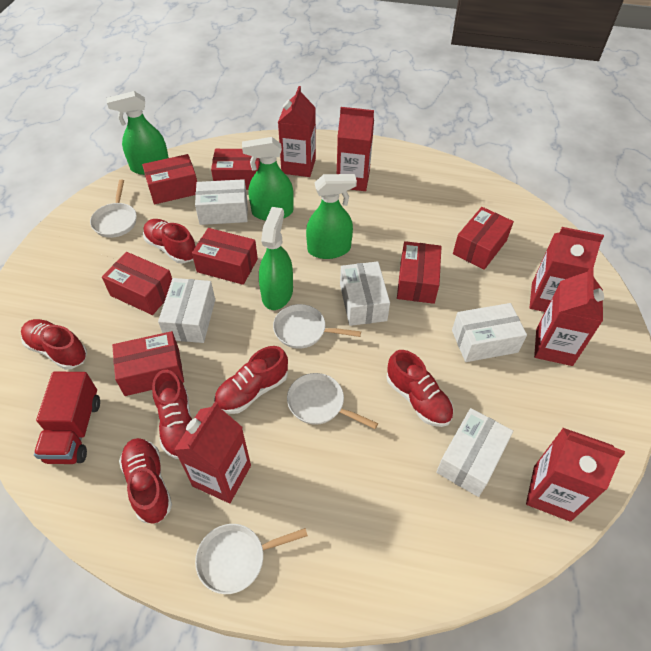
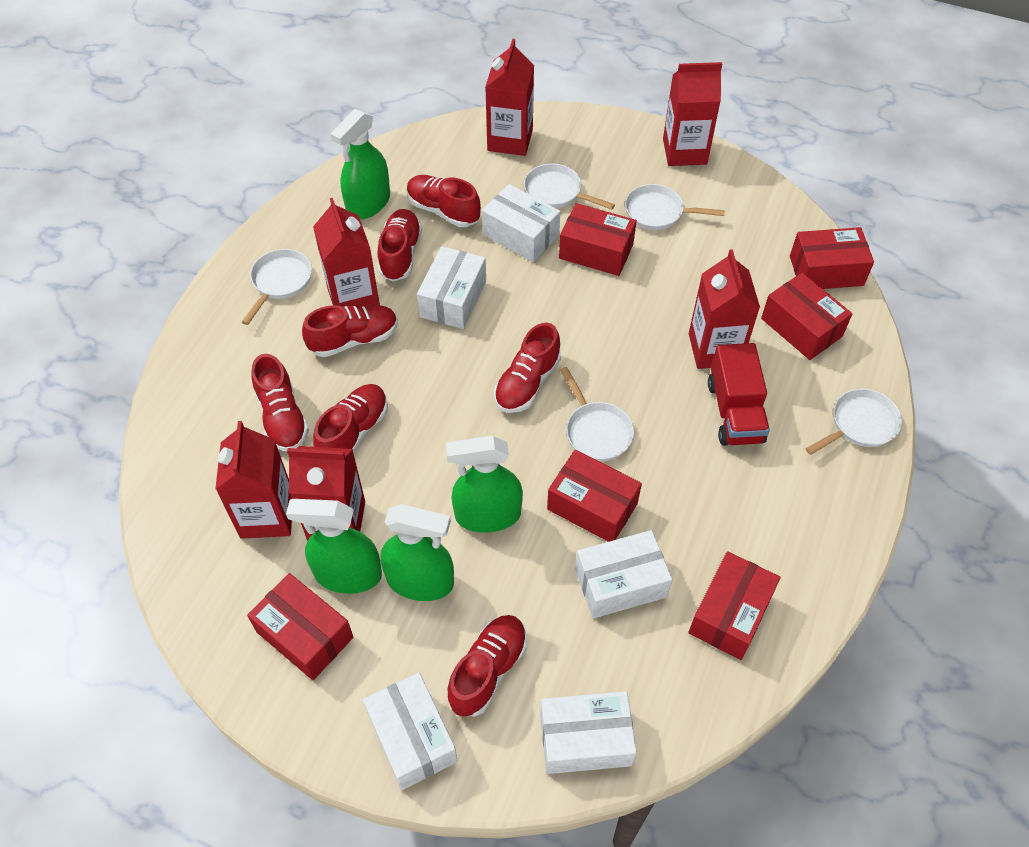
red box: [102,252,172,315] [112,331,184,396] [142,154,197,204] [192,228,258,285] [211,149,260,190] [397,241,442,304] [453,207,514,270] = 7 -> [247,573,353,680] [547,450,642,542] [559,203,637,276] [688,551,781,660] [761,273,852,360] [790,227,874,289] = 6
red shoe: [21,319,87,370] [119,438,172,524] [143,219,196,263] [152,370,192,459] [214,346,288,414] [387,350,454,427] = 6 -> [251,354,309,451] [302,305,398,357] [313,384,388,453] [378,209,422,281] [407,175,481,227] [447,615,527,717] [494,323,561,413] = 7
white pan: [90,180,137,238] [195,524,308,594] [273,304,361,349] [287,373,378,429] = 4 -> [242,249,312,325] [524,163,615,210] [560,367,634,461] [625,184,725,230] [806,389,902,455] = 5

